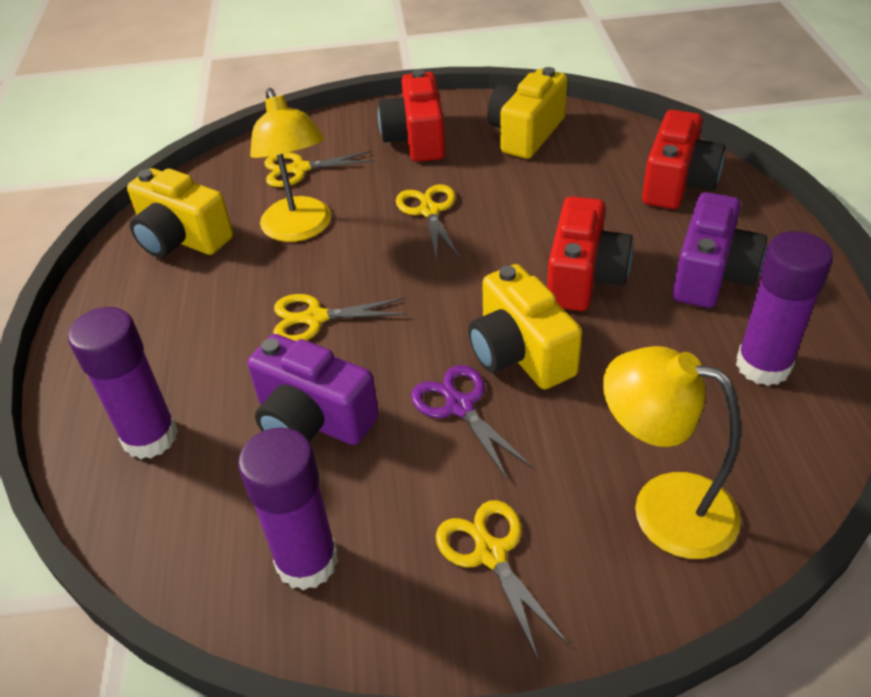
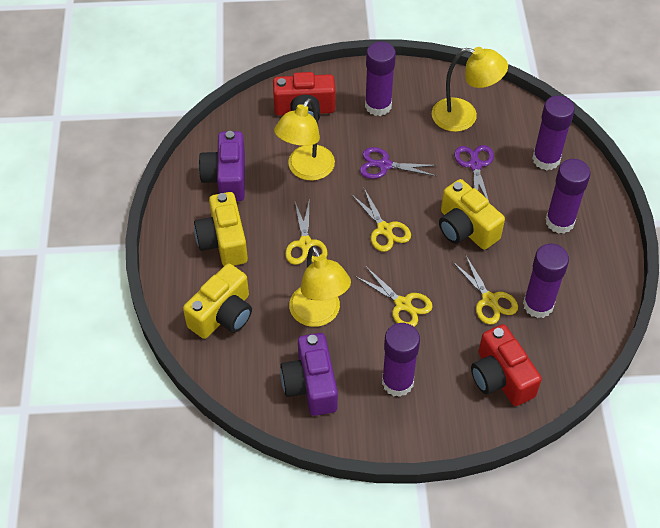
purple glue stick: [68,307,178,459] [238,428,338,590] [736,231,833,386] = 3 -> [365,42,396,116] [382,323,420,397] [523,244,569,318] [532,96,575,171] [545,159,591,234] = 5
purple scissors: [411,365,533,480] = 1 -> [360,147,438,179] [454,145,494,201] = 2
red camera: [378,69,445,162] [547,196,633,311] [642,110,725,209] = 3 -> [273,72,335,121] [471,324,542,406] = 2
yellow lamp: [250,88,331,242] [603,346,741,559] = 2 -> [274,98,335,181] [289,246,351,327] [432,47,508,132] = 3

